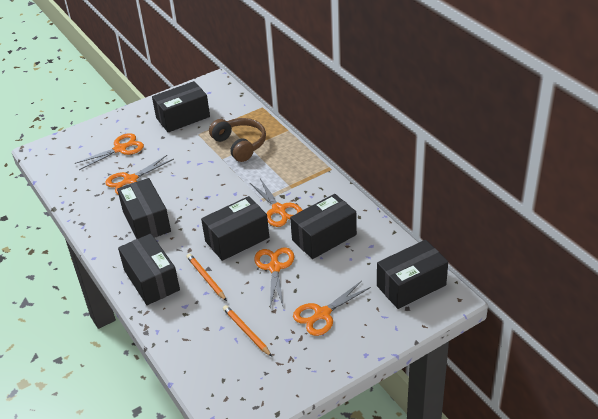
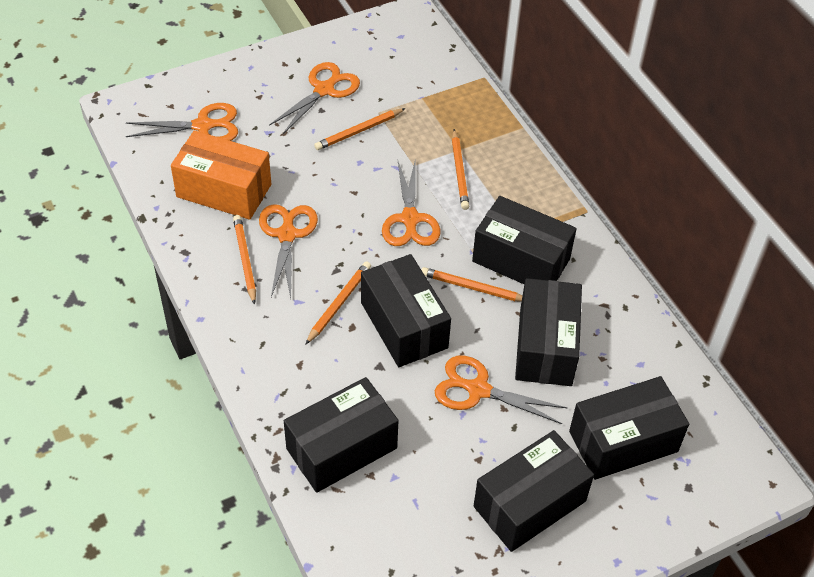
brown headphones: [209,118,266,162] = 1 -> none = 0
orange box: none = 0 -> [171,130,271,220] = 1
orange pencil: [187,253,227,301] [223,305,272,357] = 2 -> [233,215,256,305] [305,261,371,345] [314,108,406,150] [421,267,523,302] [452,129,469,210] = 5

